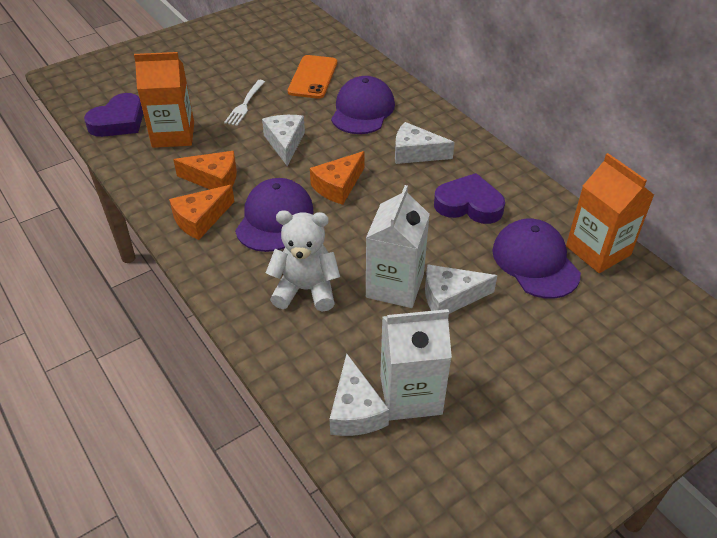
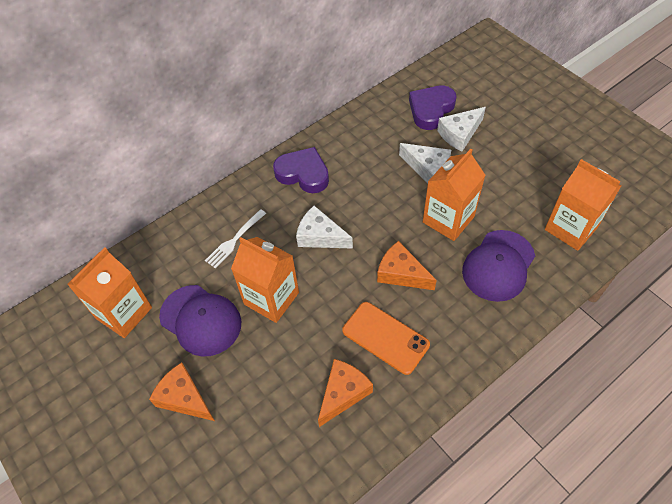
orange carton: [134,52,194,148] [566,153,654,273] = 2 -> [67,247,152,338] [231,237,299,323] [423,149,486,241] [545,159,621,251] = 4
purple cap: [235,178,314,252] [331,76,395,134] [492,219,581,299] = 3 -> [159,285,241,356] [462,230,535,302] = 2
white carton: [366,185,430,308] [380,309,452,420] = 2 -> none = 0
white cheese: [262,115,305,167] [330,354,389,436] [395,122,455,164] [425,264,498,314] = 4 -> [296,206,353,249] [399,143,451,183] [437,107,486,151] = 3
white teddy bear: [266,210,340,312] = 1 -> none = 0

